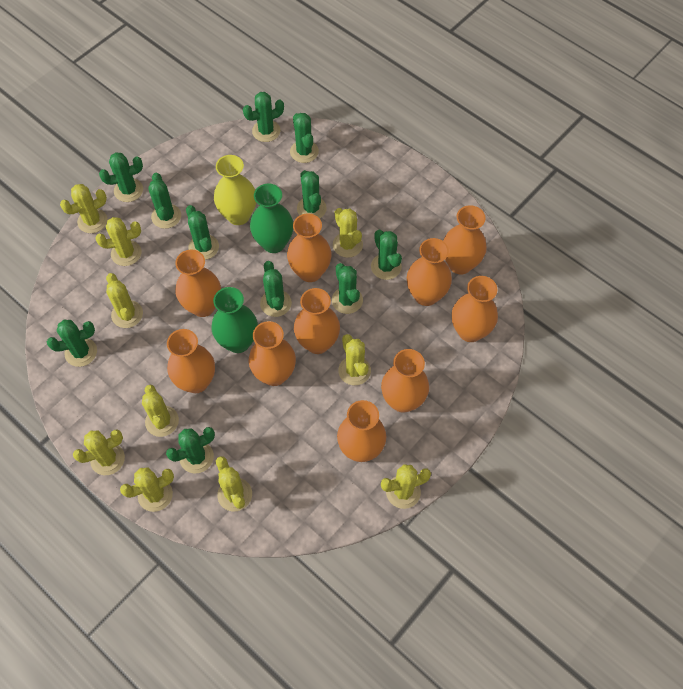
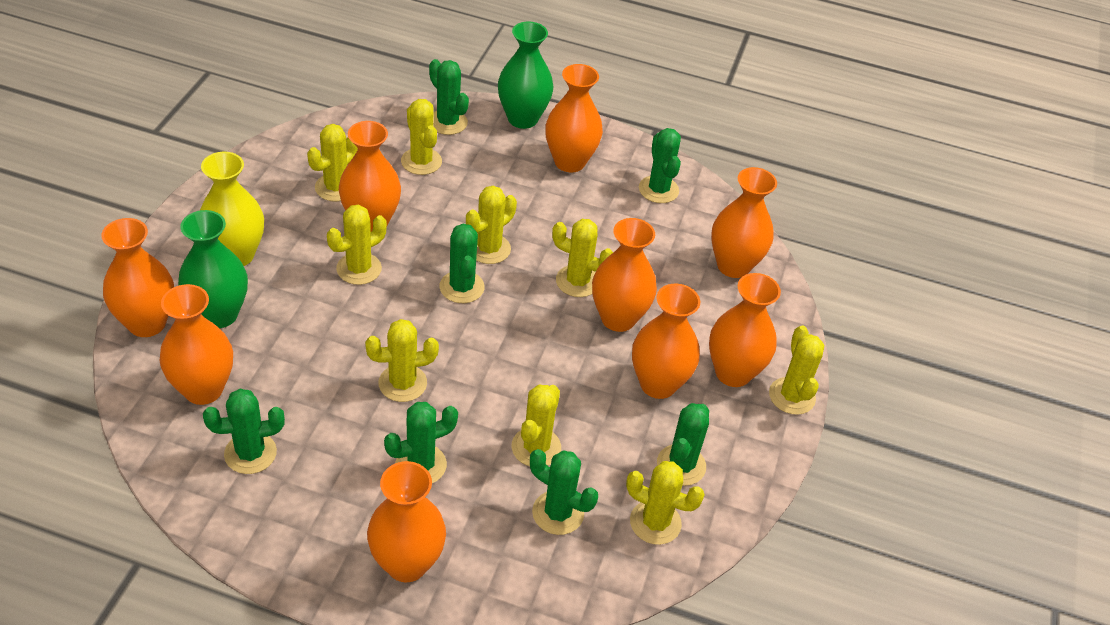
green cactus: [47,320,97,367] [99,152,143,202] [148,173,181,229] [166,427,215,474] [186,205,219,260] [243,92,284,142] [260,261,292,317] [290,113,319,163] [297,170,327,219] [332,263,363,314] [371,230,402,280] = 11 -> [203,389,285,474] [384,402,458,483] [429,59,469,135] [440,224,485,303] [530,449,598,535] [639,128,681,203] [657,403,709,486] = 7
orange vase: [167,329,215,393] [175,250,221,317] [249,321,296,386] [287,214,331,282] [294,288,340,354] [337,400,386,462] [381,349,429,413] [407,238,452,306] [443,205,487,274] [452,276,498,342] = 10 -> [102,218,174,337] [159,284,233,405] [339,121,401,231] [367,461,446,582] [545,64,603,173] [592,218,657,332] [632,283,700,399] [709,273,781,387] [711,167,777,278] = 9
yellow cactus: [60,184,107,233] [73,429,125,475] [95,217,141,266] [106,273,143,328] [120,467,174,512] [142,385,179,437] [216,456,252,512] [333,208,363,258] [338,334,371,385] [381,464,431,509] = 10 -> [307,124,358,202] [327,205,387,285] [365,319,439,402] [401,99,442,175] [466,186,517,264] [511,385,561,466] [552,219,613,297] [626,461,705,545] [769,326,824,415] = 9

